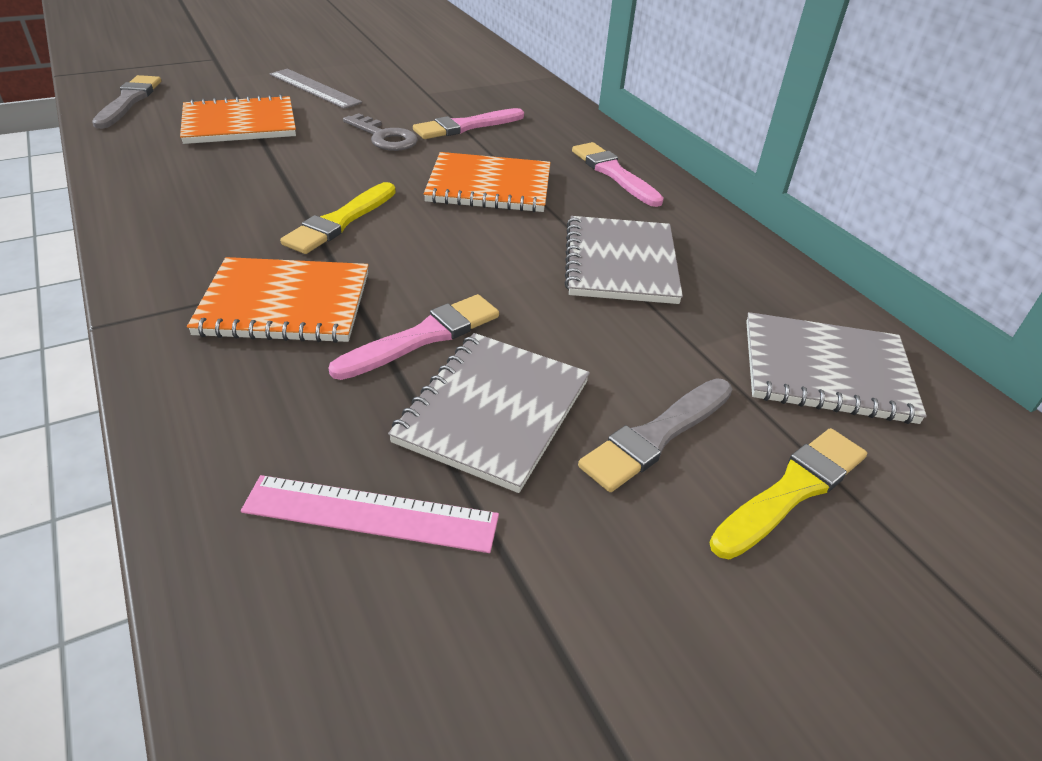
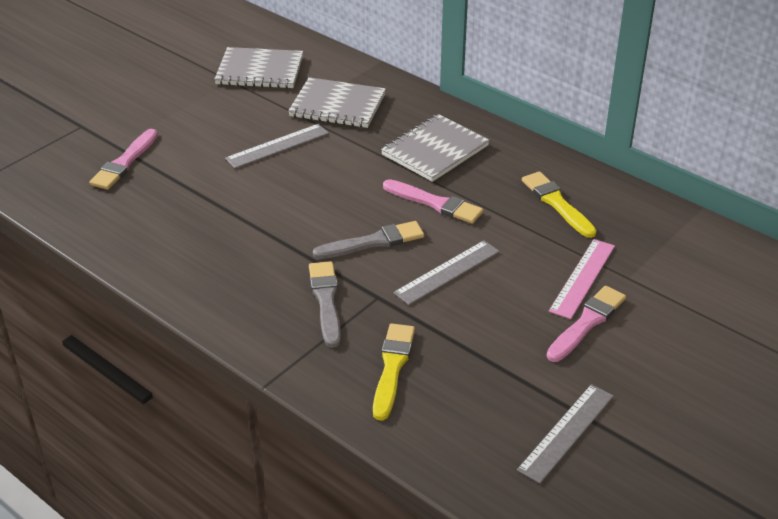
grey key: [343,113,418,151] = 1 -> none = 0
grey ruler: [270,69,362,109] = 1 -> [225,124,329,168] [393,241,500,305] [517,384,614,484] = 3
orange notebook: [180,94,296,144] [187,257,369,343] [424,152,550,212] = 3 -> none = 0

